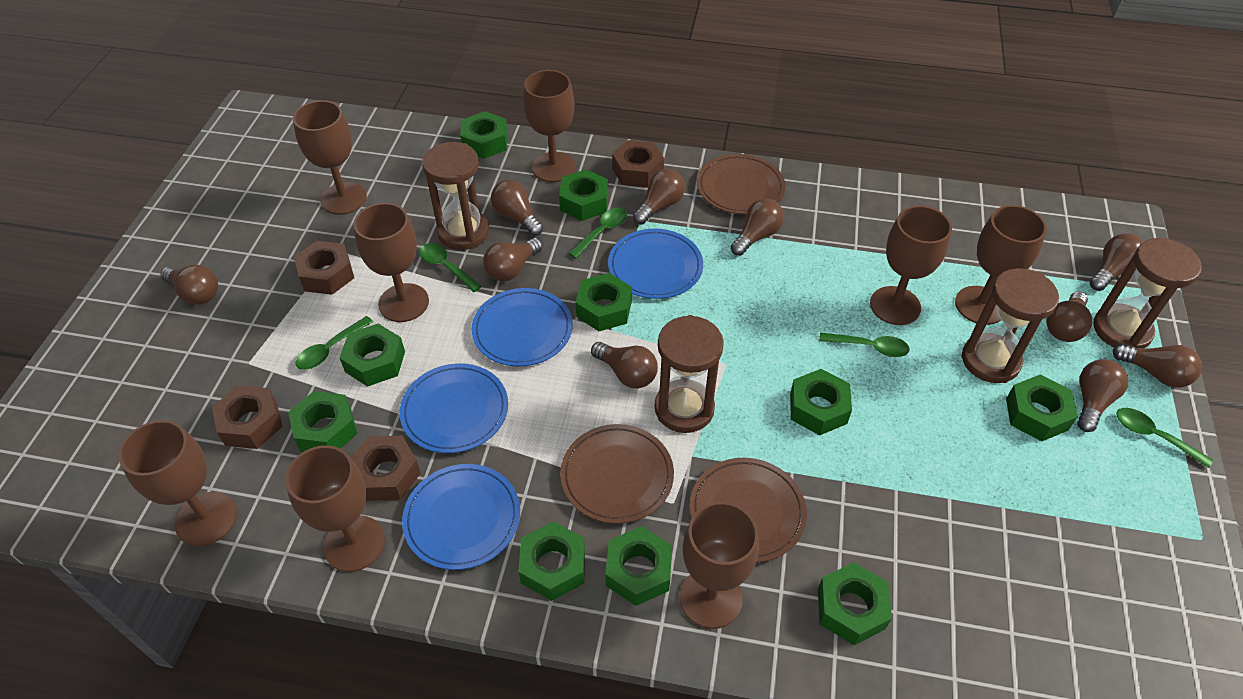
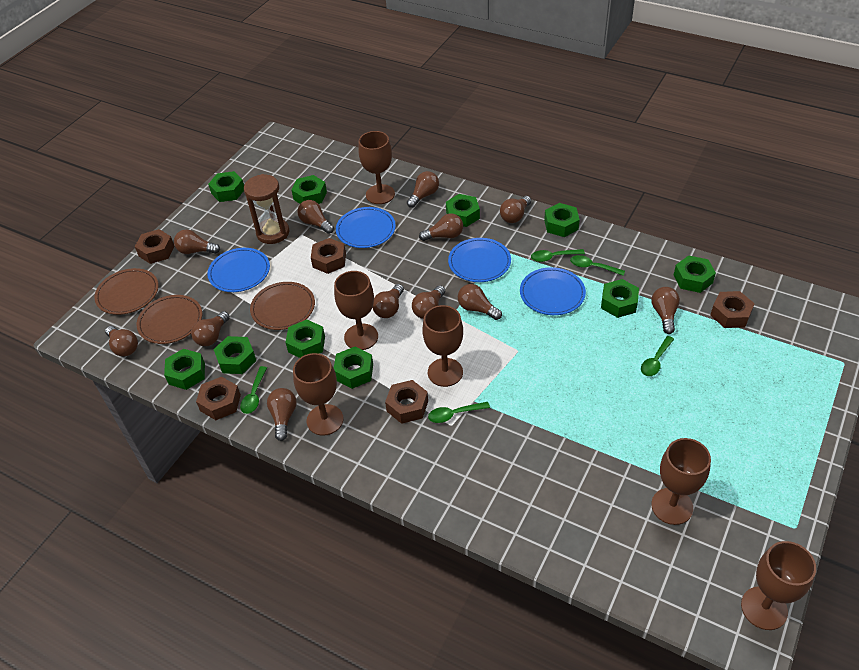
brown goblet: [118,420,237,546] [285,445,385,572] [293,100,367,215] [354,203,429,322] [523,70,576,182] [680,502,759,629] [870,205,952,325] [955,205,1047,325] = 8 -> [293,353,343,436] [334,271,378,350] [358,131,395,204] [422,305,463,387] [651,438,711,525] [741,541,816,630] = 6
brown hourglass: [422,142,489,250] [655,315,724,433] [961,268,1059,383] [1093,238,1202,348] = 4 -> [244,174,289,244] = 1
brown light bulb: [160,265,218,305] [483,238,543,281] [491,180,543,236] [591,342,658,388] [633,169,685,225] [731,199,784,256] [1046,291,1092,342] [1077,359,1128,432] [1089,233,1144,291] [1113,344,1202,388] = 10 -> [105,326,138,357] [174,229,220,254] [191,311,230,346] [267,388,297,441] [297,200,334,234] [372,284,404,318] [407,171,439,208] [412,285,445,319] [419,214,463,241] [458,284,502,320] [500,196,531,223] [651,287,680,334] = 12
brown nut: [212,385,283,449] [294,241,354,295] [351,436,421,501] [612,140,664,187] = 4 -> [135,229,174,264] [196,377,241,420] [311,238,346,274] [385,380,428,424] [710,291,755,328] = 5

